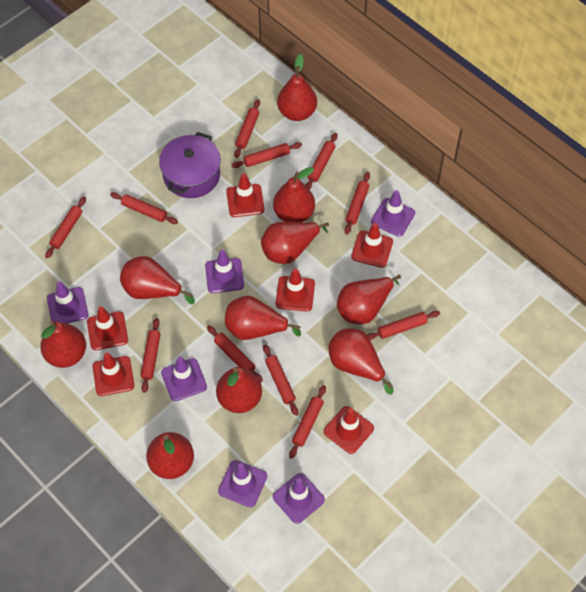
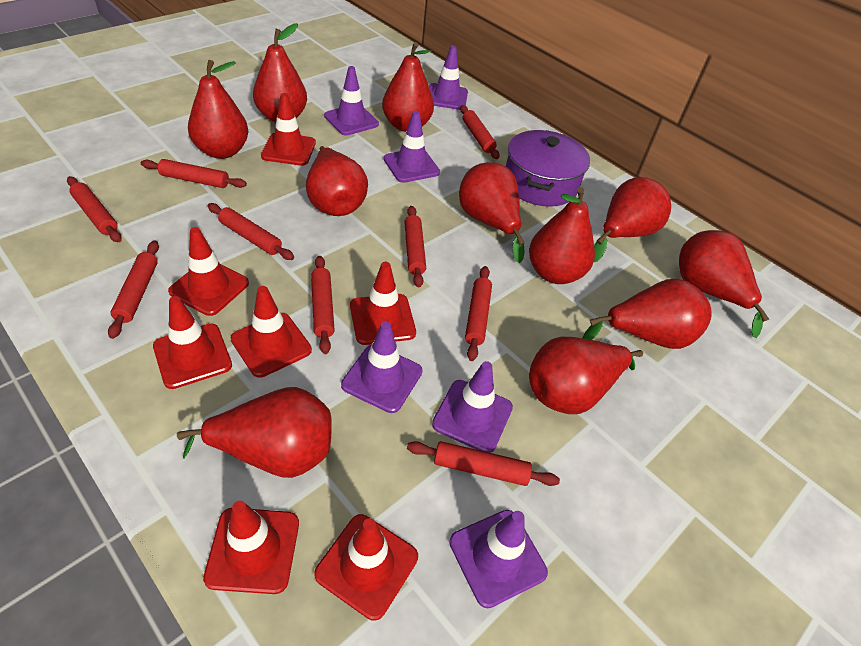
red pear: [40,321,86,368] [120,256,195,305] [146,432,194,479] [216,367,262,413] [225,296,301,340] [261,222,329,264] [273,167,315,222] [277,54,317,121] [328,328,393,395] [337,275,401,324] = 10 -> [177,387,332,478] [188,60,249,159] [253,23,307,122] [306,146,368,216] [382,42,434,132] [459,162,525,263] [529,187,595,284] [529,337,643,414] [582,278,712,349] [594,177,671,262] [679,230,769,338] = 11
red rolling pin: [45,197,86,258] [110,192,178,224] [141,318,160,393] [207,325,263,382] [231,142,302,168] [234,99,260,158] [263,345,298,416] [289,385,326,459] [305,133,338,190] [344,172,370,234] [367,311,440,340] = 11 -> [67,176,121,242] [108,241,159,339] [141,159,247,188] [208,203,294,260] [311,256,335,354] [404,206,426,287] [407,441,560,486] [460,105,500,159] [465,266,492,361] = 9
red traffic cone: [87,306,128,350] [93,353,135,396] [226,173,265,217] [276,268,315,312] [324,406,374,454] [351,223,393,268] = 6 -> [153,296,232,389] [168,227,249,316] [203,501,299,594] [231,286,312,378] [261,93,316,166] [314,514,418,621] [350,262,416,345] = 7

